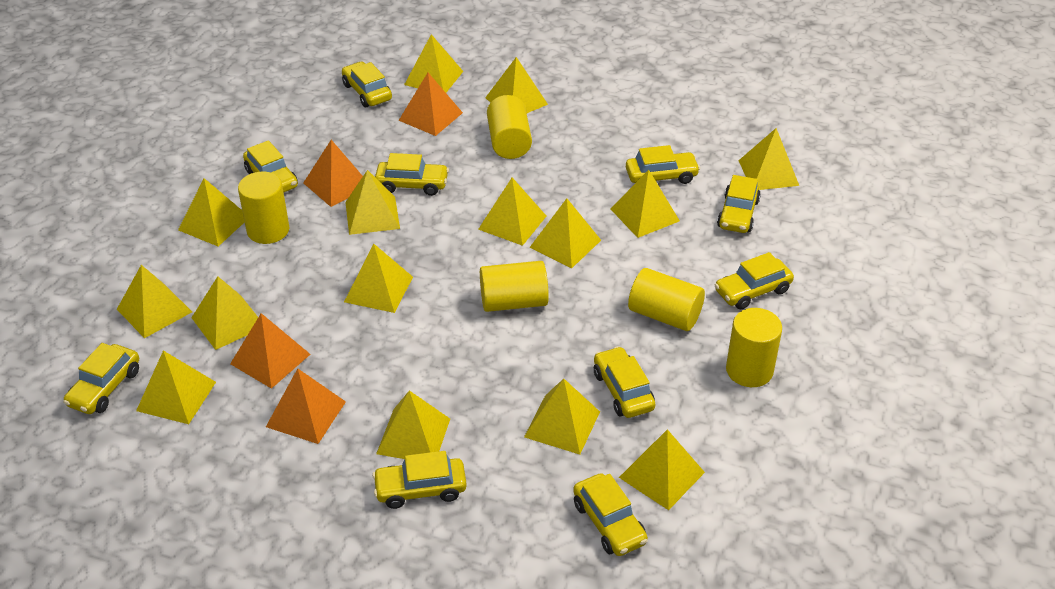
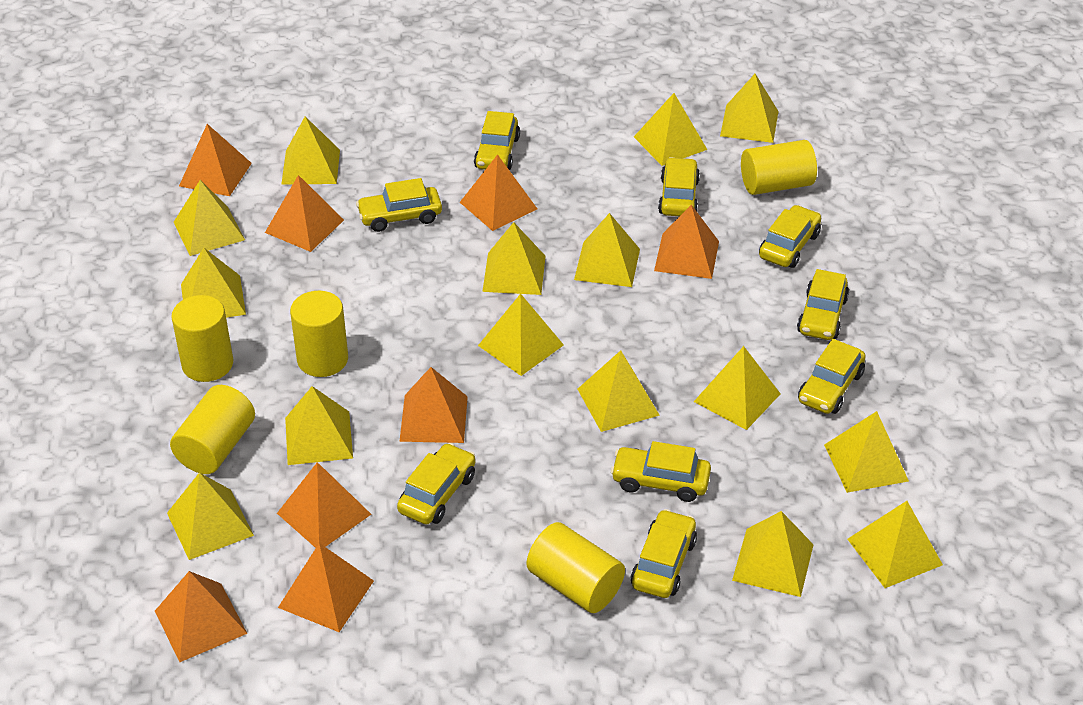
orange pyramid: [230,313,311,389] [266,368,346,444] [303,140,363,207] [398,73,463,136] = 4 -> [155,571,248,662] [179,124,252,196] [265,175,344,252] [277,462,372,548] [278,543,374,632] [399,367,468,443] [460,154,537,231] [654,205,719,279] = 8
yellow car: [63,343,139,414] [243,140,298,192] [342,62,392,107] [372,451,467,509] [375,153,449,196] [573,473,648,556] [594,346,655,418] [626,145,700,184] [715,252,794,309] [717,175,761,233] = 10 -> [356,178,442,232] [397,443,476,525] [474,111,520,170] [611,441,711,502] [631,509,697,598] [658,157,700,216] [759,205,821,268] [797,269,849,340] [798,339,866,414] = 9

